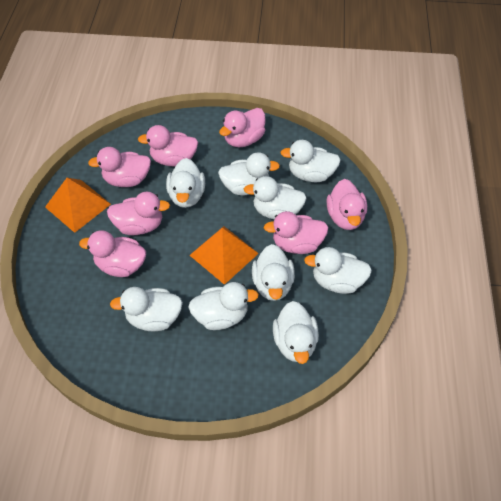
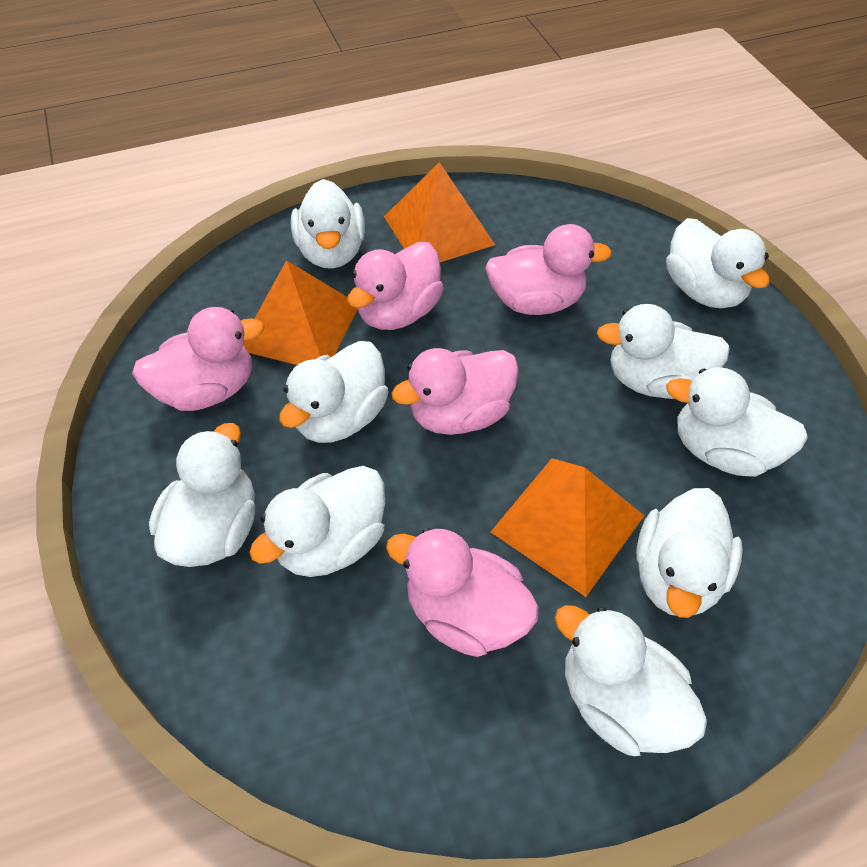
orange pyramid: [45,178,111,233] [190,226,259,285] = 2 -> [243,260,358,365] [384,162,495,262] [491,458,645,597] = 3
pink duck: [79,230,146,277] [88,147,151,187] [107,192,170,235] [138,125,198,166] [219,108,266,148] [264,211,328,254] [327,179,367,230] = 7 -> [132,307,265,411] [347,242,444,330] [386,527,539,657] [392,348,519,435] [485,224,612,315] = 5

